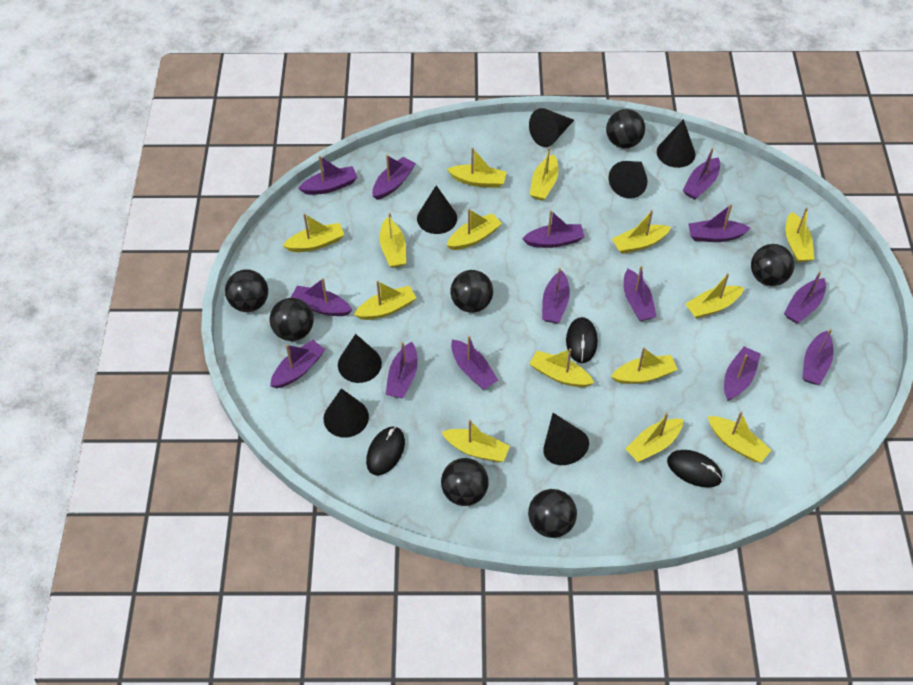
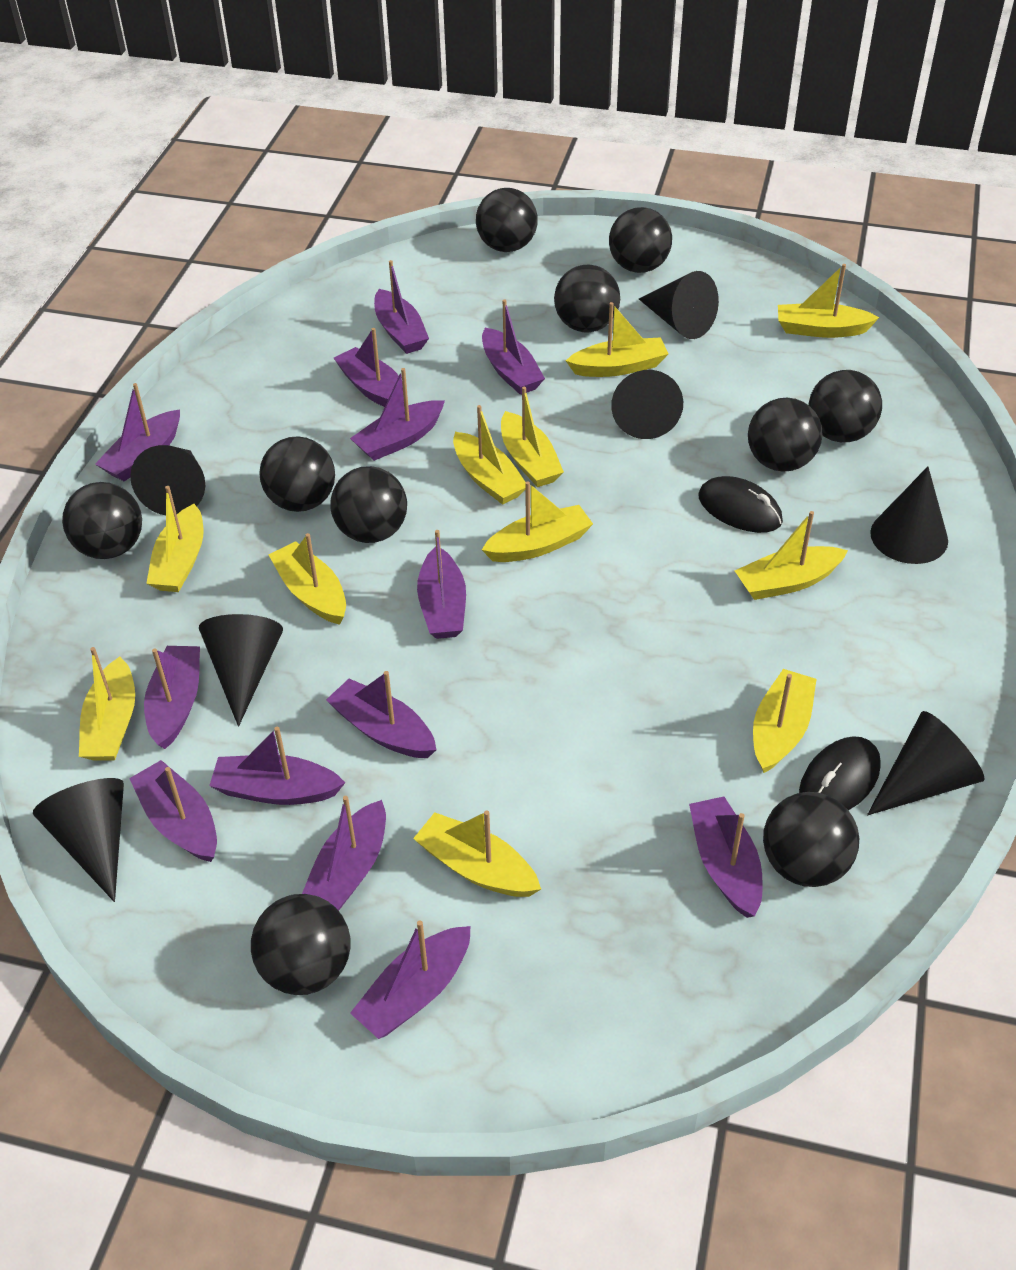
black ball: [225,269,268,312] [269,298,314,341] [441,458,489,506] [450,270,493,313] [528,489,577,538] [606,109,645,148] [751,244,795,286] = 7 -> [62,482,142,559] [251,894,350,995] [259,436,335,512] [330,466,407,543] [476,188,538,252] [554,265,620,332] [609,207,672,273] [748,398,823,472] [763,792,859,887] [809,370,882,442] = 10
black mouse: [366,426,405,476] [566,317,598,363] [667,450,722,488] = 3 -> [698,476,783,533] [799,736,881,810] = 2
purple boat: [270,340,325,388] [291,278,352,316] [298,156,358,195] [372,155,416,200] [386,342,418,398] [451,336,499,390] [522,210,585,248] [542,268,570,324] [624,266,657,321] [683,148,720,200] [688,204,751,242] [724,347,761,401] [784,271,826,324] [802,329,834,385] = 14 -> [95,383,180,481] [129,760,217,862] [144,646,200,749] [209,727,345,805] [302,796,386,911] [326,671,437,758] [334,328,404,407] [350,368,445,461] [350,920,471,1039] [374,260,429,354] [417,530,466,639] [482,299,545,395] [689,796,763,918] = 13
yellow boat: [283,214,344,252] [354,281,416,320] [380,213,406,268] [442,420,510,462] [446,209,502,250] [447,148,507,188] [529,348,594,387] [530,147,558,201] [611,347,678,384] [612,210,671,254] [625,413,683,462] [685,273,744,319] [708,412,771,463] [786,208,814,262] = 14 -> [79,647,135,761] [146,486,204,592] [268,533,346,625] [413,810,541,897] [453,405,526,505] [482,481,593,562] [501,387,564,487] [566,302,668,377] [735,511,848,600] [753,669,817,773] [778,264,879,338] = 11

